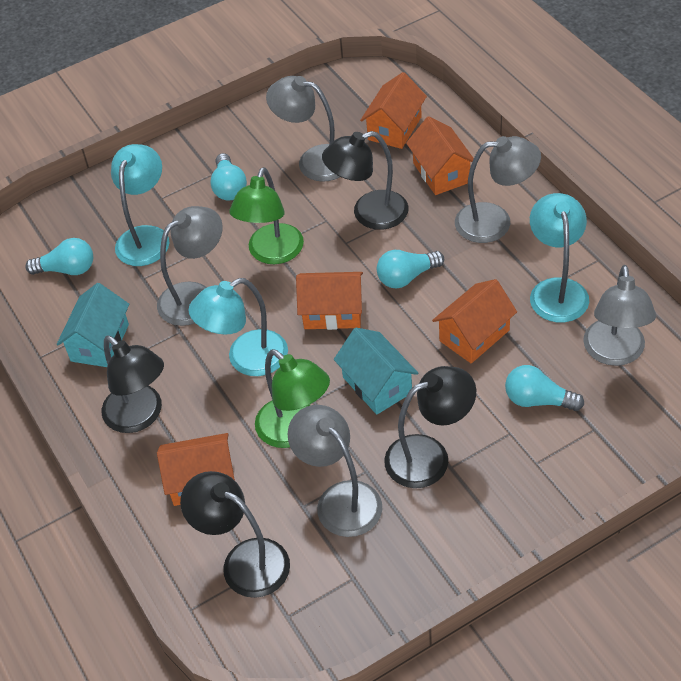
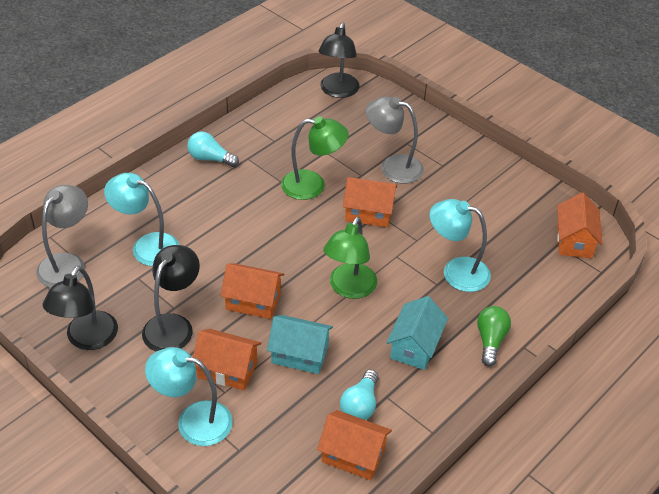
black lamp: [102,335,164,433] [180,471,290,598] [322,131,408,230] [384,366,476,488] = 4 -> [43,266,118,350] [142,245,200,352] [318,22,360,98] = 3
green light bulb: none = 0 -> [477,306,511,366] = 1
grey lamp: [157,206,223,326] [266,76,340,182] [288,405,382,537] [455,136,541,243] [583,265,656,366] = 5 -> [36,185,88,288] [366,97,424,184] = 2
turquoise light bulb: [25,238,93,275] [210,153,247,201] [377,250,444,288] [505,365,584,411] = 4 -> [187,131,239,167] [340,370,378,420] = 2

